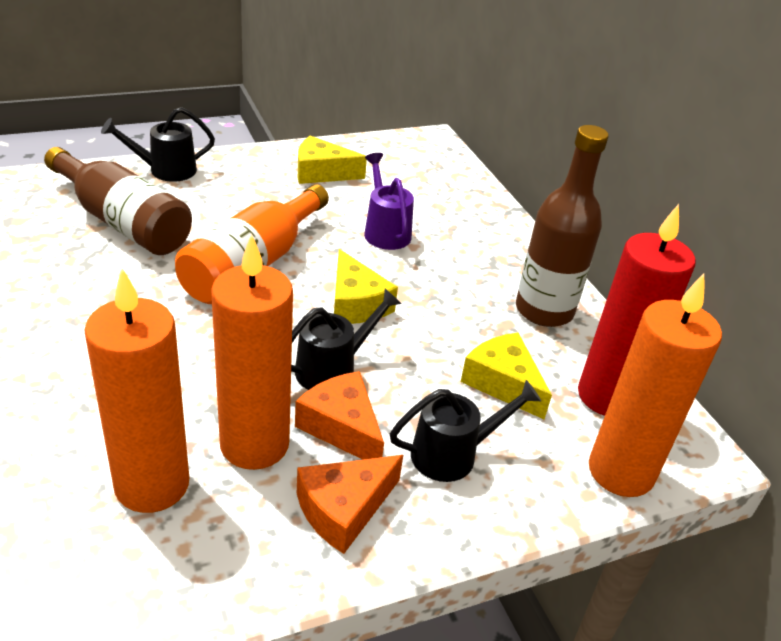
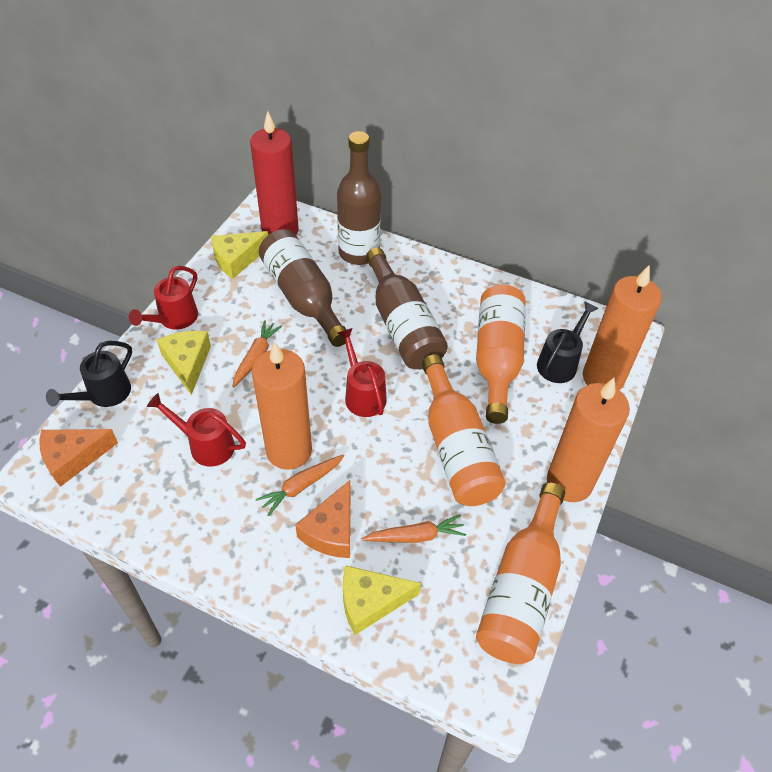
black watering can: [101,107,215,182] [291,288,402,390] [390,380,541,482] = 3 -> [46,341,132,407] [537,301,598,383] = 2
brown bottle: [44,147,192,255] [516,125,609,327] = 2 -> [259,229,347,347] [337,131,381,265] [366,247,448,369] = 3
orange bottle: [175,184,329,304] = 1 -> [422,355,506,506] [476,285,526,424] [476,483,565,664] = 3
orange carrot: none = 0 -> [233,320,282,387] [256,454,345,516] [362,514,466,543] = 3
purple watering can: [364,153,414,250] = 1 -> none = 0
red watering can: none = 0 -> [129,266,198,329] [147,393,246,467] [338,328,387,417] = 3

